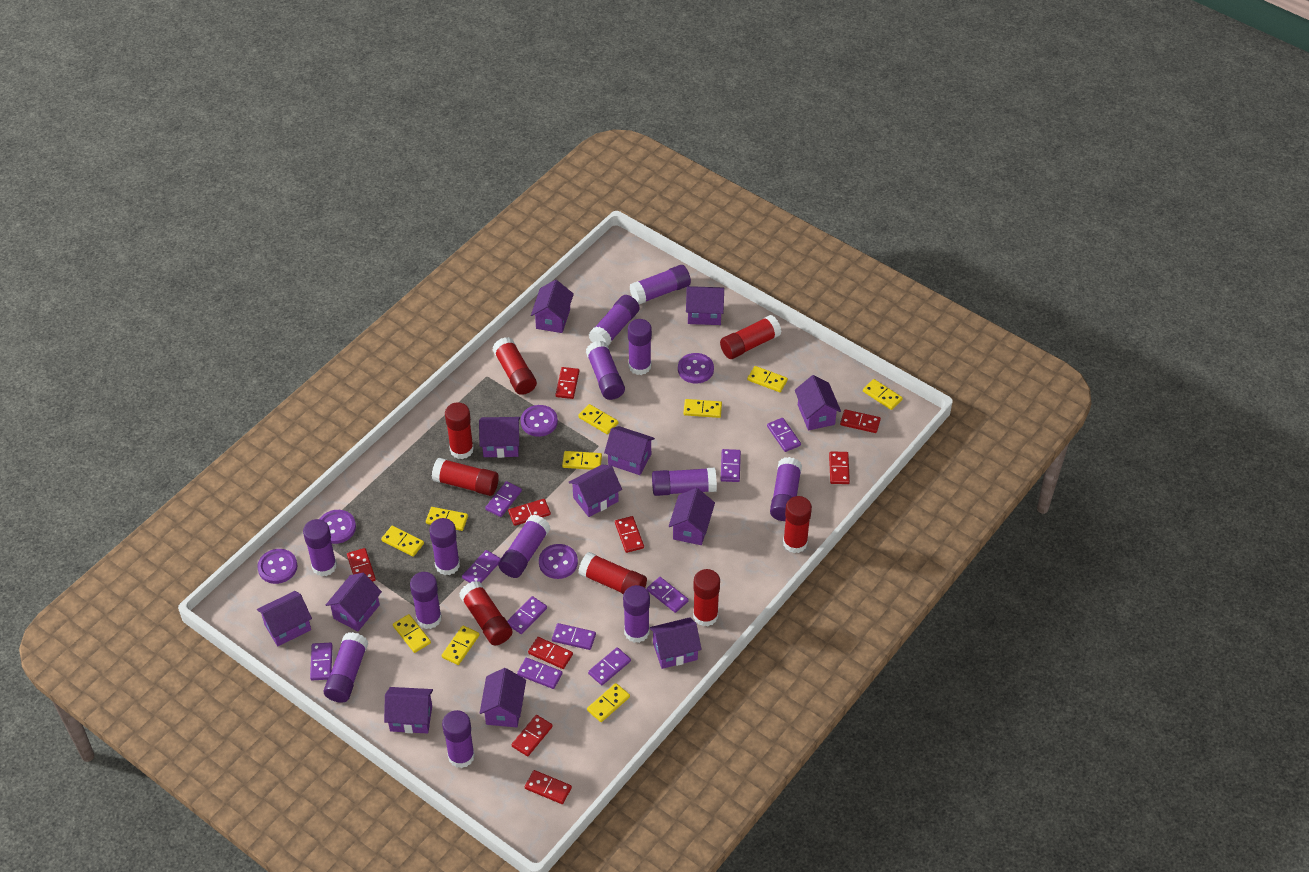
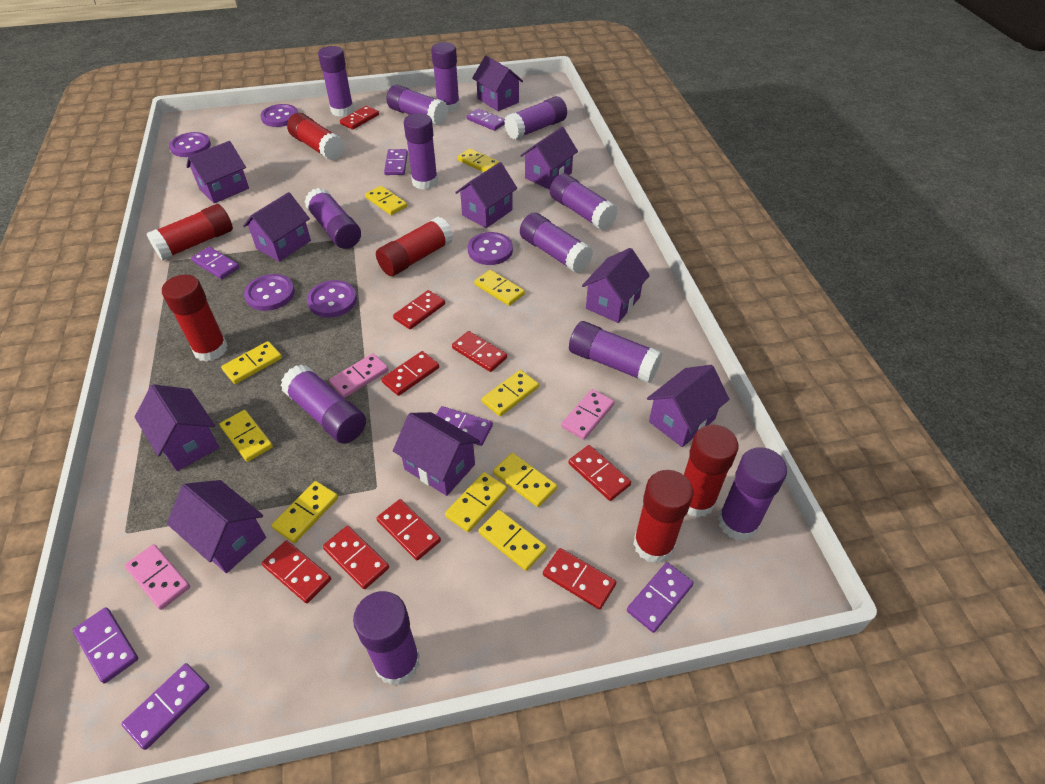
pink domino: none = 0 -> [125,544,190,610] [329,353,389,398] [561,389,614,440] = 3
purple domino: [310,643,333,680] [462,550,501,583] [485,481,522,517] [507,596,547,634] [517,658,562,689] [552,623,596,650] [588,647,631,685] [647,577,689,613] [721,449,741,482] [767,418,801,452] = 10 -> [73,607,138,683] [121,663,209,750] [191,247,240,279] [384,149,408,175] [436,406,493,446] [467,108,505,131] [627,562,694,633] = 7
purple glue stick: [303,519,337,577] [324,632,368,703] [410,572,442,629] [429,518,460,575] [442,710,475,768] [498,515,551,578] [586,341,625,400] [589,295,640,346] [623,585,650,643] [628,319,652,375] [630,265,691,304] [652,467,717,496] [770,457,802,521] = 13 -> [280,364,366,443] [304,188,361,249] [318,46,354,117] [353,591,420,685] [386,85,448,125] [404,113,438,190] [431,42,460,113] [504,96,567,140] [520,213,593,273] [550,173,618,230] [569,321,662,384] [718,447,787,540] = 12
purple house: [257,591,312,646] [326,573,382,631] [384,687,433,734] [479,417,520,458] [480,668,526,727] [531,280,574,333] [569,465,622,517] [604,426,655,475] [650,617,702,669] [669,488,715,545] [686,286,724,325] [795,375,841,431] = 12 -> [135,384,220,471] [167,480,266,573] [186,141,249,203] [243,192,311,262] [393,412,480,496] [455,162,517,228] [472,56,523,111] [520,127,578,189] [582,248,650,323] [647,365,729,447] = 10
red glue stick: [432,458,499,496] [445,403,474,459] [459,581,512,646] [493,337,537,395] [578,552,647,594] [693,569,720,626] [720,315,782,359] [783,496,812,553] = 8 -> [146,204,233,260] [162,274,228,362] [287,113,345,161] [376,217,453,276] [633,470,693,563] [684,425,738,517] = 6

